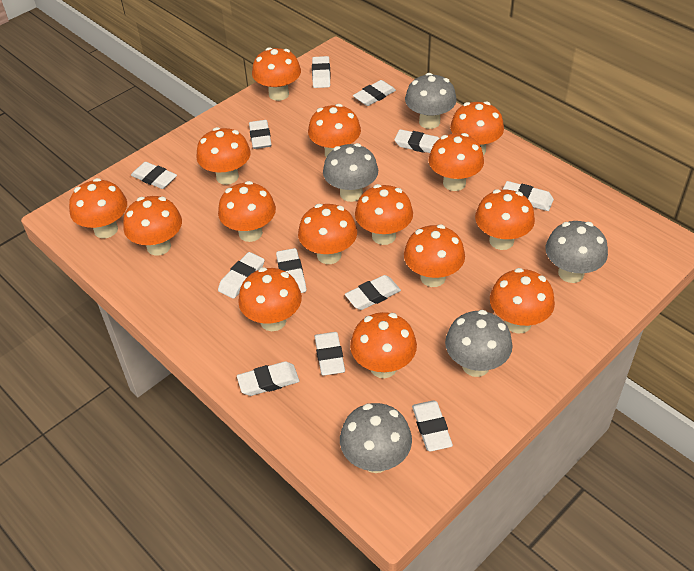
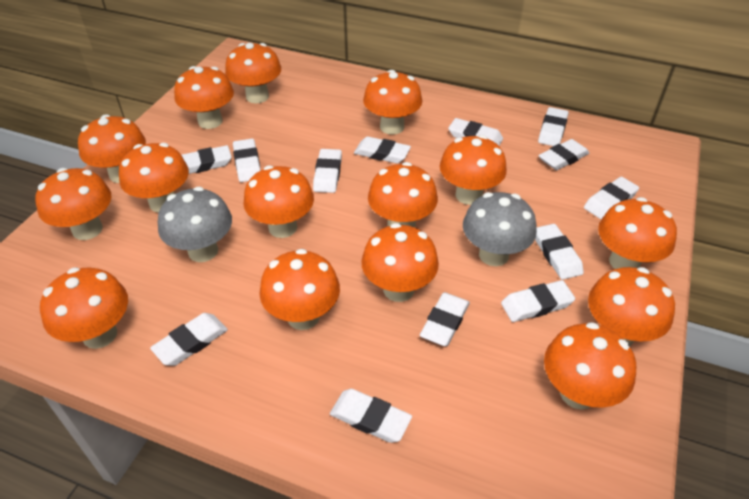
grey mushroom: [323,143,378,202] [340,403,412,473] [405,73,457,129] [445,310,513,377] [545,221,608,283] = 5 -> [158,187,232,262] [463,192,537,266] = 2
white eraser: [131,162,177,189] [218,252,265,299] [237,361,299,396] [249,120,272,149] [276,248,306,293] [312,56,331,88] [314,332,345,376] [345,275,401,310] [353,80,396,106] [394,129,440,153] [412,400,453,451] [503,181,554,211] = 12 -> [150,313,228,366] [181,145,232,174] [233,139,261,182] [313,149,342,193] [330,389,412,443] [354,137,411,163] [420,292,470,346] [448,118,503,146] [501,280,575,322] [535,224,584,280] [538,107,569,146] [538,139,590,170] [584,177,639,219] = 13

